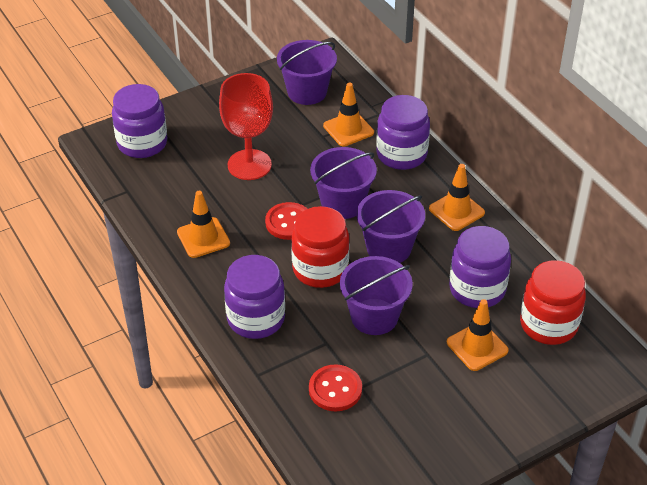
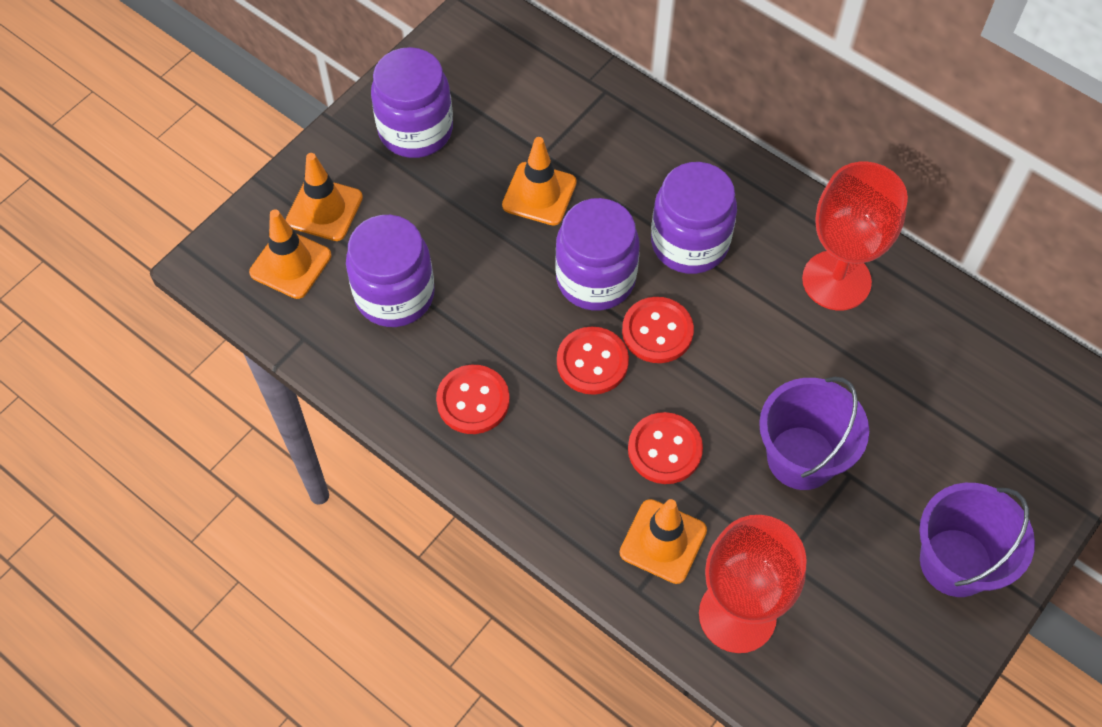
purple bucket: [277,40,337,105] [310,147,377,219] [340,256,413,335] [356,190,425,263] = 4 -> [759,377,869,490] [919,483,1035,597] = 2
red button: [265,202,307,240] [309,364,362,411] = 2 -> [436,365,510,434] [557,327,629,395] [622,297,694,363] [628,412,703,484] = 4
red goblet: [219,73,273,180] = 1 -> [699,515,807,653] [802,162,908,310] = 2
red jar: [291,206,349,288] [520,260,586,345] = 2 -> none = 0

